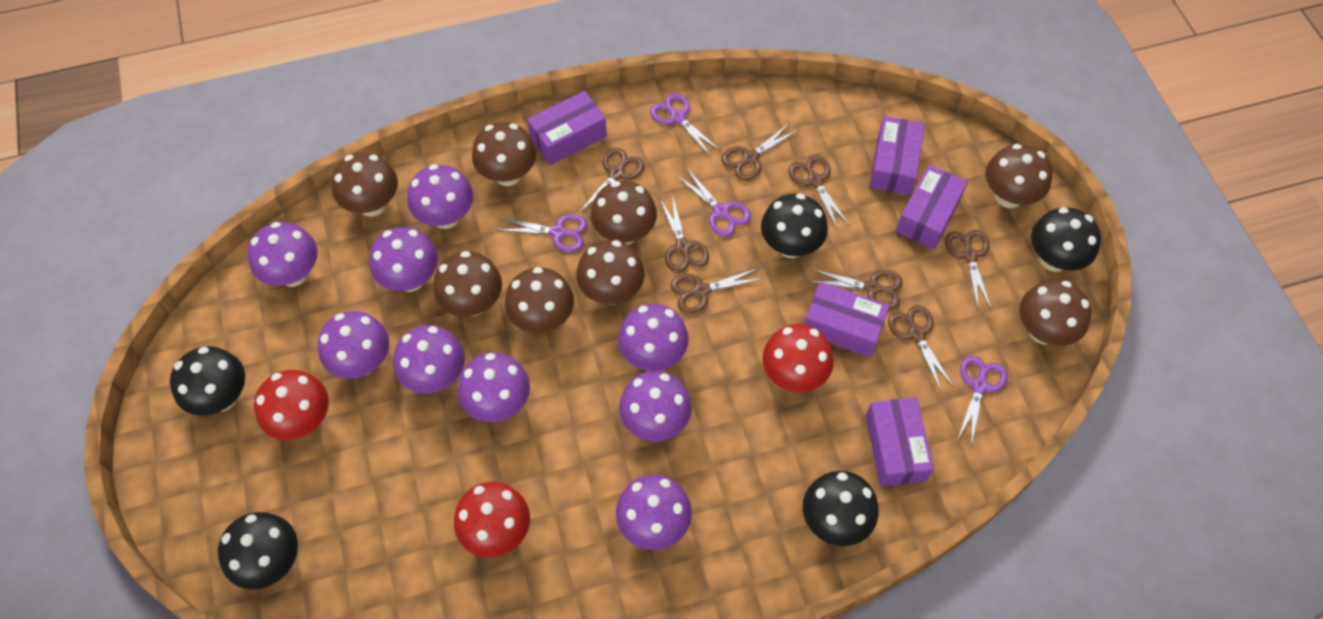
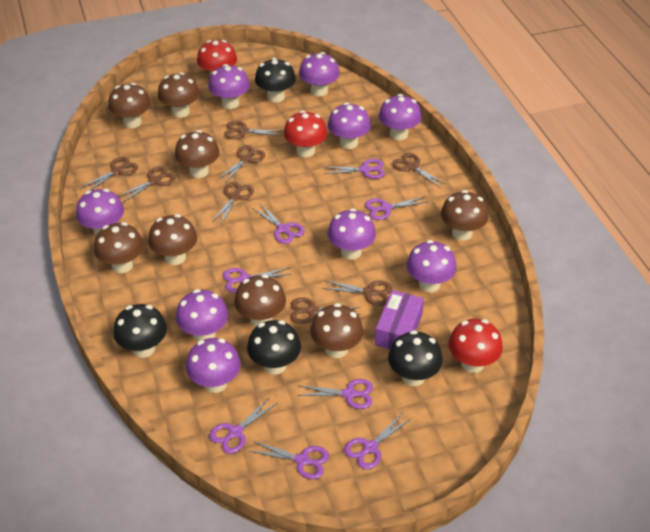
black mushroom: [170,346,245,416] [218,512,298,590] [761,193,828,258] [803,471,879,546] [1031,207,1101,272] = 5 -> [113,304,167,358] [247,320,301,375] [255,58,296,102] [388,330,443,386] = 4
purple box: [527,91,607,165] [804,282,890,357] [866,397,934,487] [869,116,925,195] [896,165,968,249] = 5 -> [375,290,424,349] = 1
purple scissors: [498,214,588,252] [650,93,721,157] [677,168,751,237] [957,356,1007,446] = 4 -> [209,397,277,454] [222,268,292,293] [250,441,329,479] [253,204,305,244] [297,379,373,409] [323,159,385,179] [344,413,411,469] [365,196,427,220] = 8

